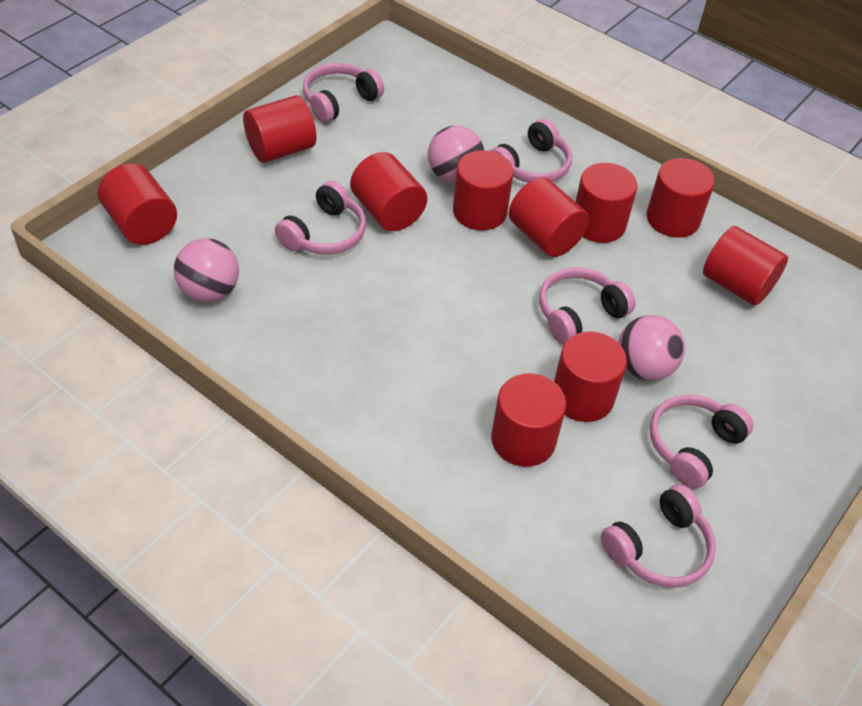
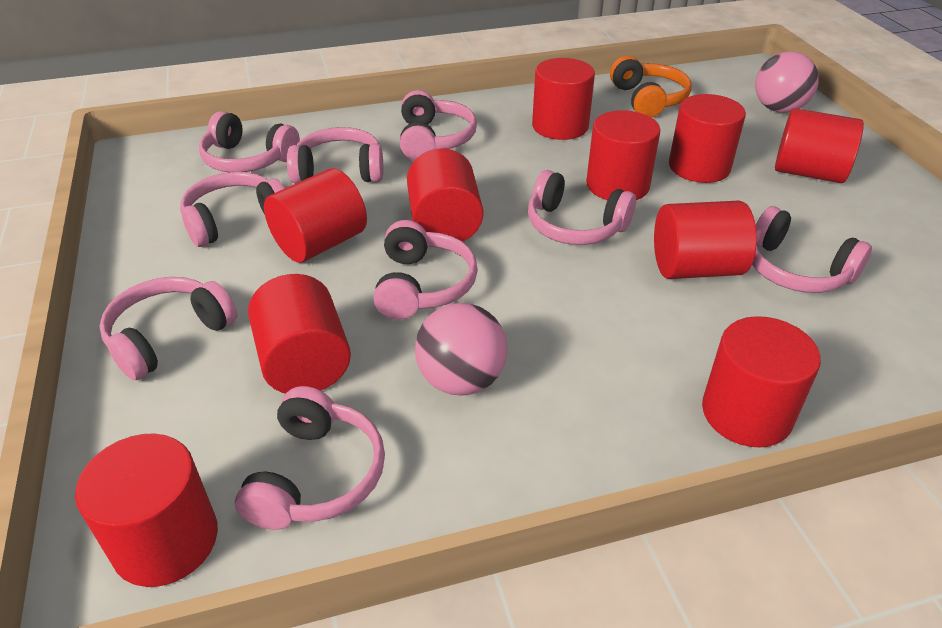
orange headphones: none = 0 -> [610,56,692,118] = 1
pink ball: [174,238,239,302] [428,125,484,183] [618,315,685,381] = 3 -> [415,303,507,396] [755,51,819,113] = 2
pink headphones: [275,181,366,255] [303,63,384,123] [491,119,572,183] [539,267,636,344] [601,484,716,588] [650,394,753,489] = 6 -> [100,277,238,381] [180,172,285,247] [199,111,300,172] [235,386,385,530] [287,127,383,184] [373,220,478,320] [400,90,477,160] [528,170,636,245] [752,206,872,293] = 9

